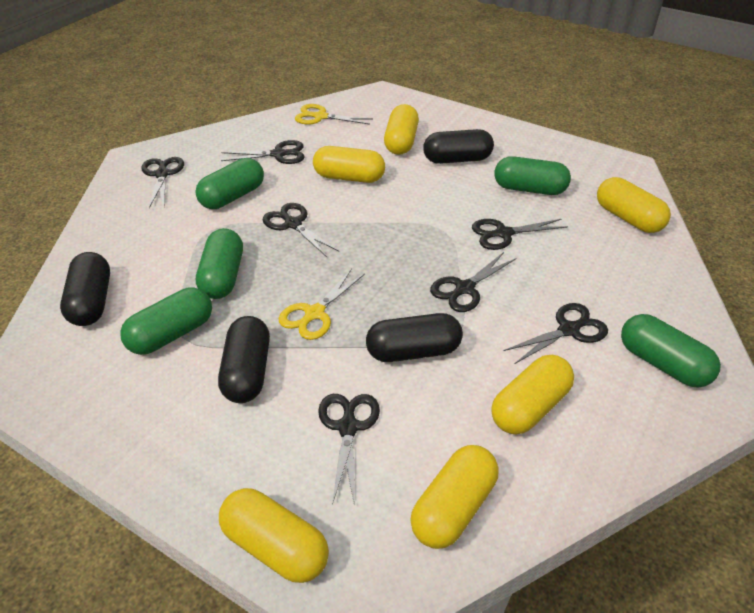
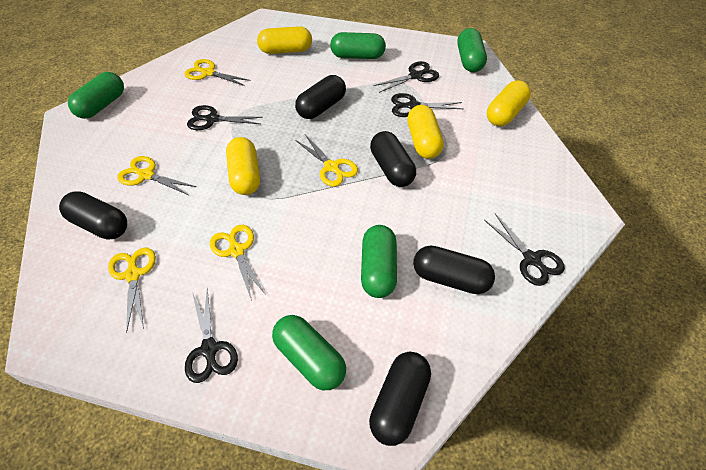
black capsule: [60,252,110,326] [218,316,270,403] [366,313,463,362] [423,129,494,164] = 4 -> [59,191,127,240] [295,75,346,119] [369,352,431,446] [370,131,416,187] [413,245,495,294] = 5
black scissors: [141,157,184,208] [221,140,305,164] [263,203,339,257] [318,394,380,505] [430,252,517,312] [472,219,568,250] [504,303,608,364] = 7 -> [185,288,238,383] [187,105,263,130] [373,61,439,93] [391,93,463,117] [484,214,565,286] = 5
yellow capsule: [219,488,329,583] [313,146,385,183] [384,104,419,155] [410,445,498,549] [491,355,574,434] [597,177,671,233] = 6 -> [226,137,260,195] [257,26,312,54] [407,105,444,159] [487,80,531,126] = 4
yellow scissors: [279,269,365,340] [295,104,373,125] = 2 -> [108,247,156,333] [117,156,196,195] [184,59,251,86] [210,225,266,301] [295,135,358,187] = 5

